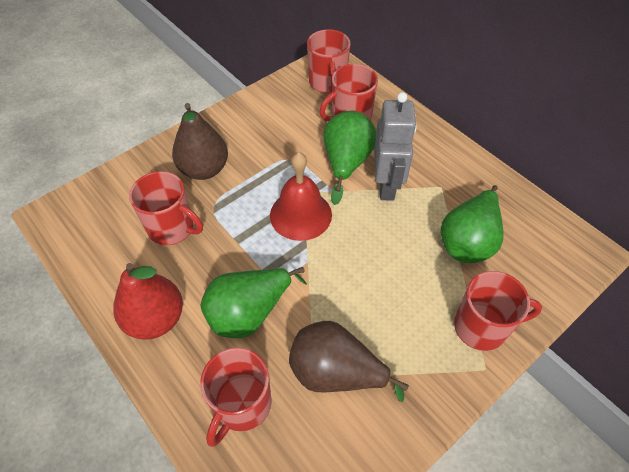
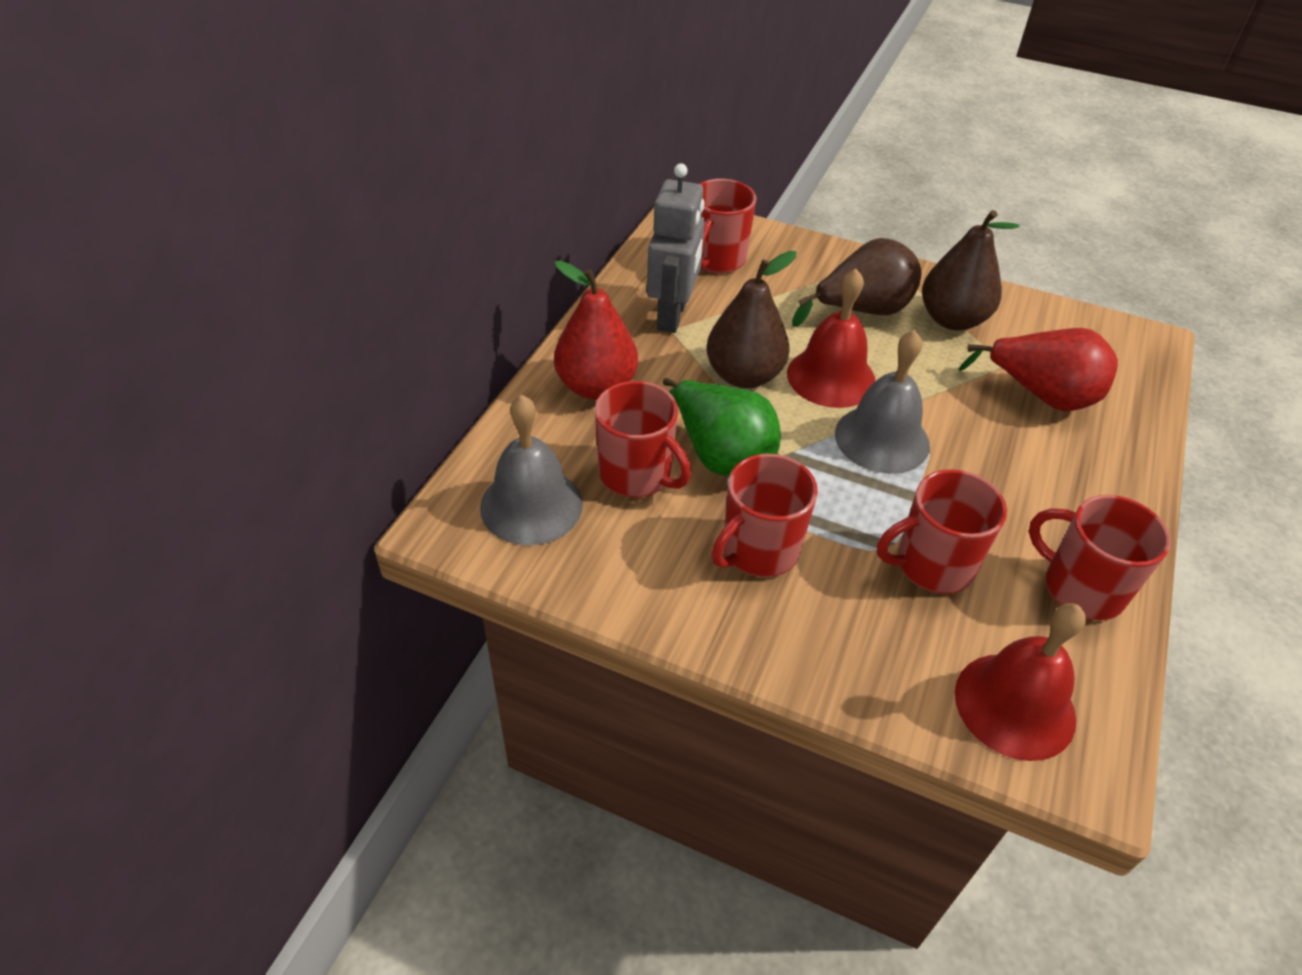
brown pear: [172,103,228,180] [289,321,409,402] = 2 -> [706,251,797,388] [792,238,921,327] [922,210,1019,330] = 3
green pear: [200,267,307,338] [323,111,376,205] [441,185,503,263] = 3 -> [663,378,781,476] = 1
grey bell: none = 0 -> [480,395,583,546] [835,330,930,474] = 2
red bell: [270,152,332,241] = 1 -> [787,269,876,408] [955,603,1086,761] = 2
red pear: [113,263,183,340] = 1 -> [554,260,638,400] [959,328,1118,411] = 2

